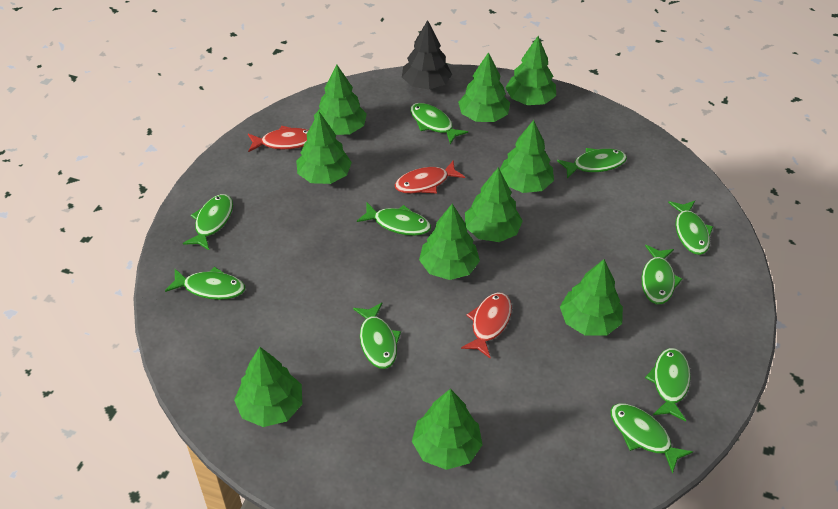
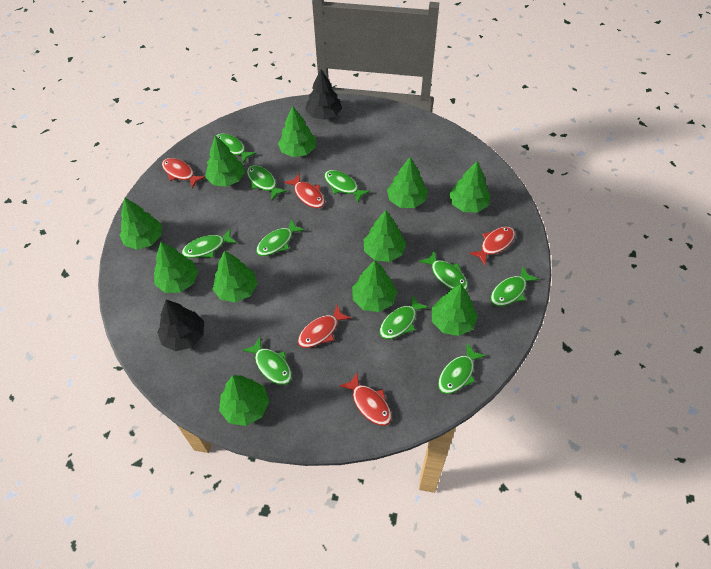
black tree: [402,20,452,89] = 1 -> [157,300,204,351] [305,69,342,120] = 2
green tree: [234,347,302,427] [296,112,352,184] [314,65,367,135] [412,389,483,470] [419,204,480,280] [458,52,510,122] [465,167,523,242] [500,120,554,193] [505,36,556,105] [560,259,623,335] = 10 -> [120,197,162,250] [154,242,198,293] [205,135,245,187] [213,250,257,303] [219,375,269,426] [278,106,316,157] [352,260,397,312] [364,210,406,262] [387,157,428,208] [432,284,478,336] [449,161,490,213] = 11
red fish: [248,125,309,152] [395,161,465,193] [461,292,512,358] = 3 -> [162,158,206,189] [284,174,325,208] [298,305,352,348] [339,373,392,426] [469,227,515,265] = 5

